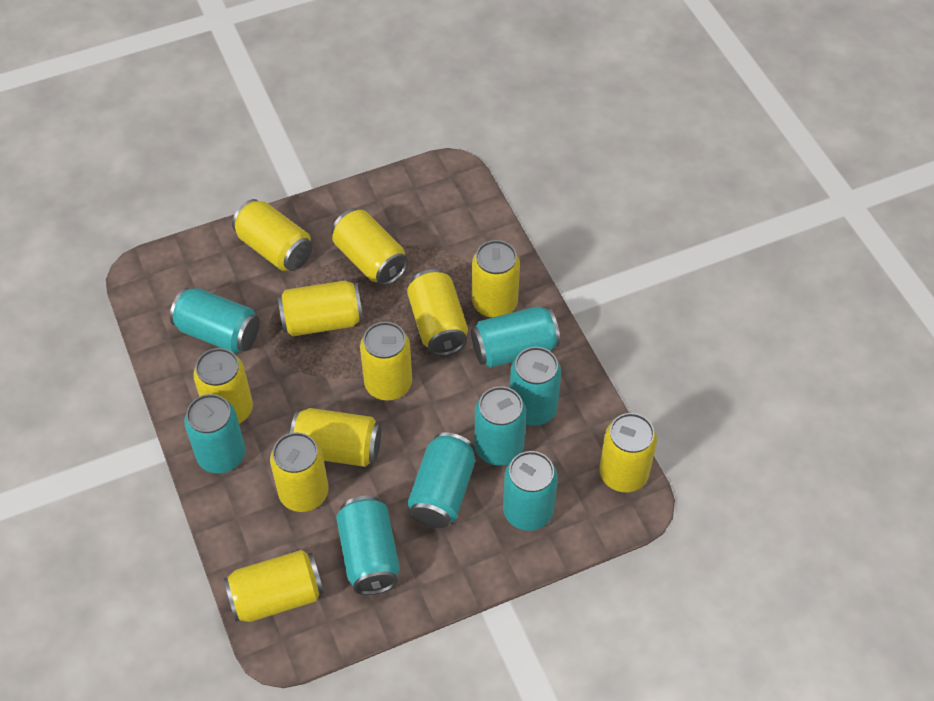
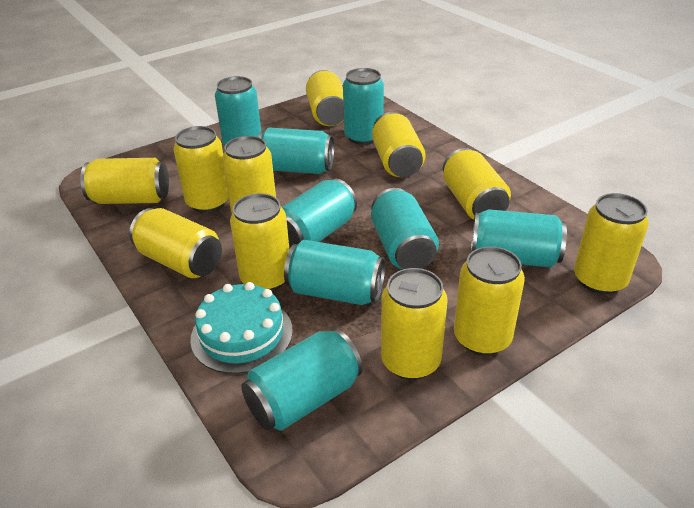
turquoise cake: none = 0 -> [190,282,293,374] = 1

